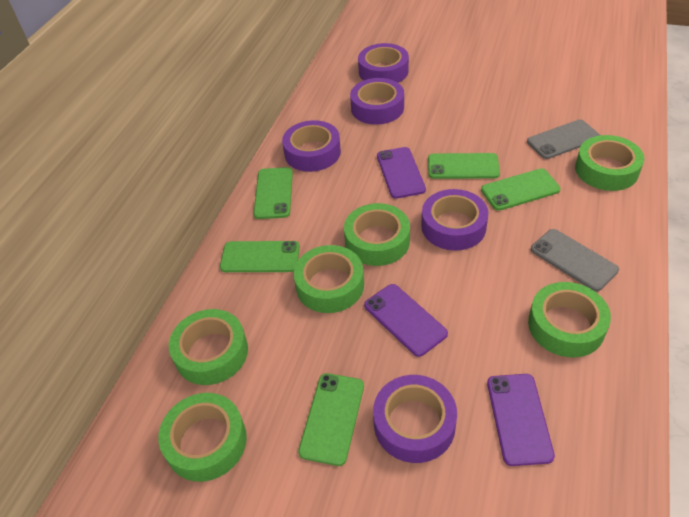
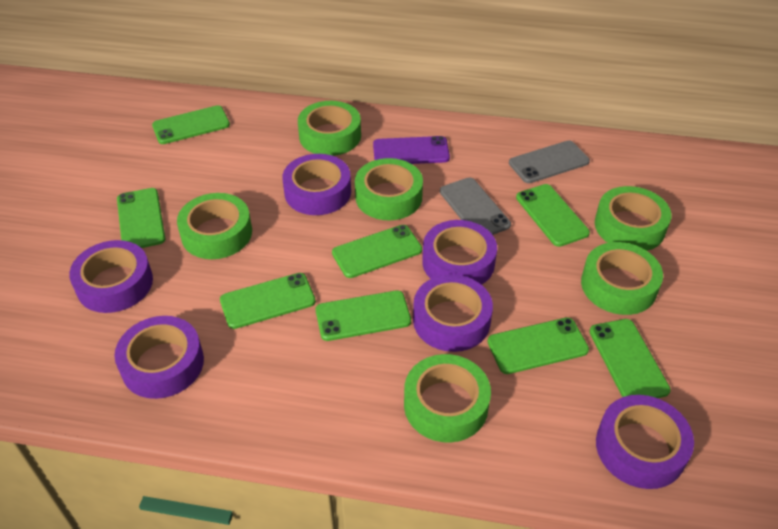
green phone: [220,241,300,272] [254,167,293,219] [298,373,364,466] [428,153,500,179] [481,168,561,211] = 5 -> [117,188,165,248] [152,105,230,144] [220,273,316,329] [316,290,411,341] [332,225,422,278] [487,317,589,374] [516,184,590,247] [589,319,671,398] = 8
purple phone: [364,284,448,357] [377,147,426,199] [487,374,555,466] = 3 -> [373,136,450,164] = 1
purple tape: [282,120,341,172] [350,78,404,125] [358,43,409,83] [373,375,457,463] [421,189,488,251] = 5 -> [69,240,153,313] [114,316,204,399] [282,154,351,215] [413,274,493,352] [422,220,497,285] [596,395,694,489] = 6

